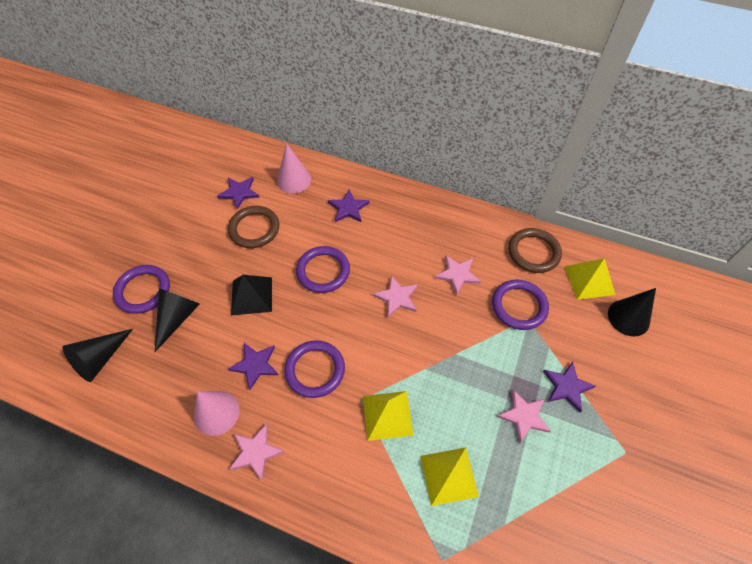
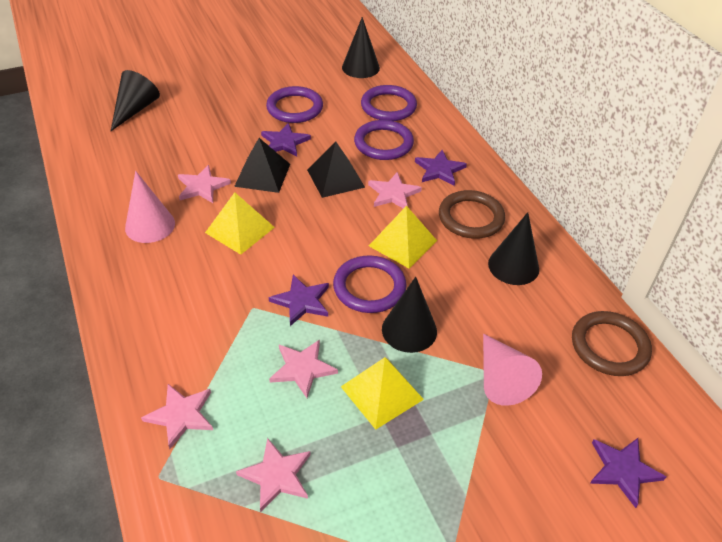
black cone: [62,329,133,382] [155,288,200,352] [608,288,656,336] = 3 -> [111,70,160,131] [342,17,380,78] [382,277,437,353] [488,212,539,285] = 4
black pyramid: [231,275,272,315] = 1 -> [234,138,290,193] [307,141,365,198] = 2
pink star: [229,423,284,481] [373,275,418,317] [434,255,481,295] [496,390,551,443] = 4 -> [141,384,213,449] [178,165,231,203] [236,438,311,512] [269,339,338,398] [368,172,422,209] = 5

